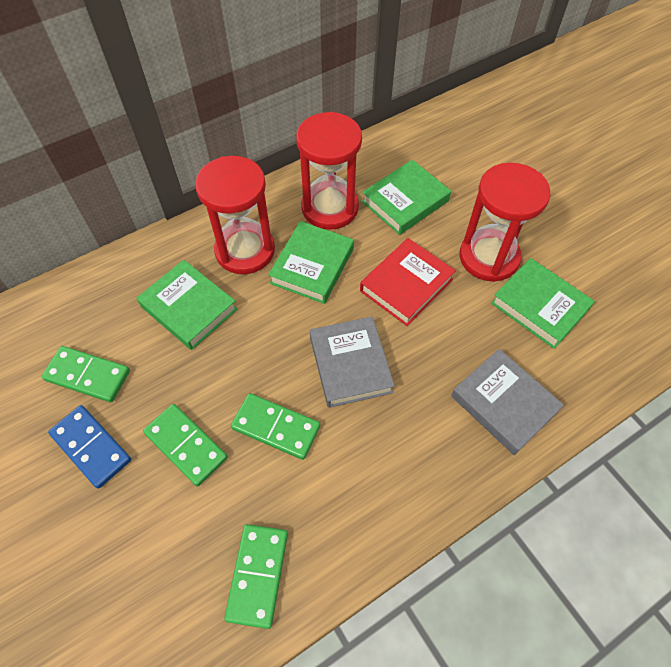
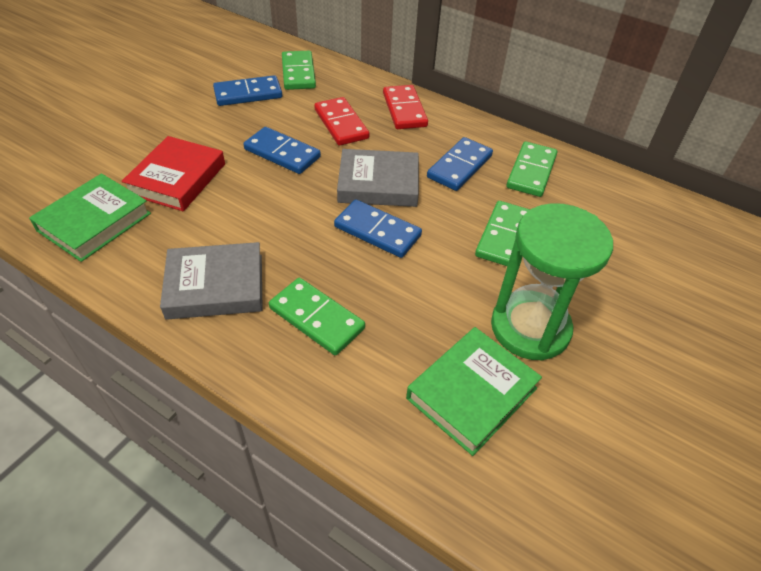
blue domino: [48,405,131,489] = 1 -> [213,75,282,106] [243,127,321,174] [334,199,422,258] [427,137,493,191] = 4
green book: [137,260,238,350] [268,221,354,304] [362,160,451,235] [491,258,595,349] = 4 -> [29,173,151,262] [406,327,542,456] = 2
green hourglass: none = 0 -> [491,203,613,360] = 1
red domino: none = 0 -> [314,97,369,145] [383,85,428,129] = 2
red hourglass: [195,156,275,274] [296,112,362,230] [460,163,551,282] = 3 -> none = 0

